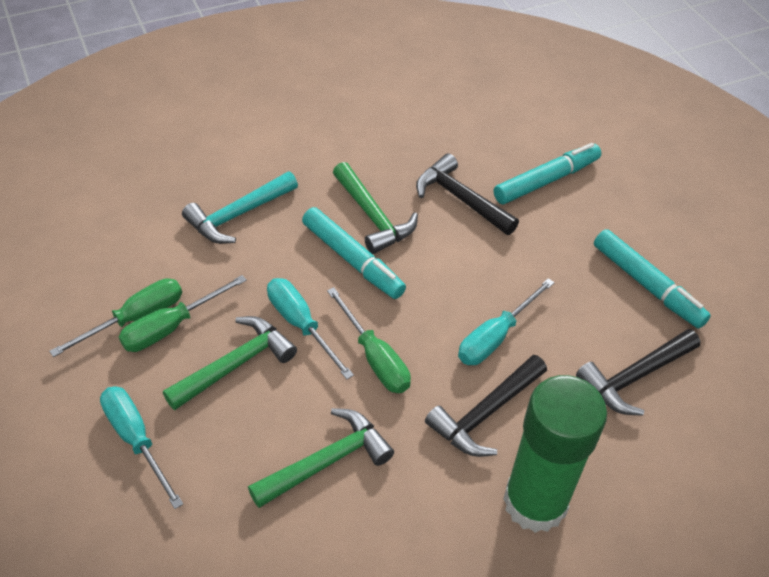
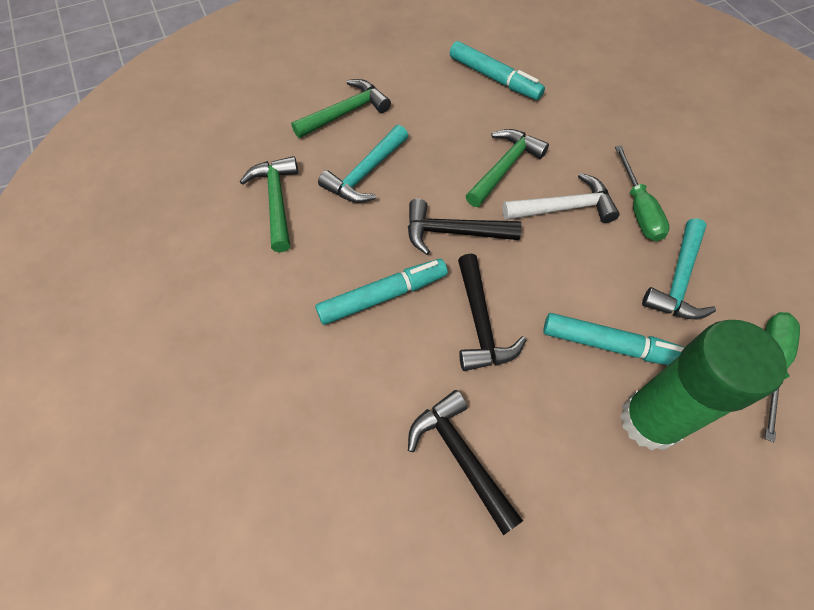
green screwdriver: [49,278,182,357] [119,275,247,352] [327,287,411,393] = 3 -> [615,145,670,241] [765,312,800,442] = 2
turquoise hammer: [182,172,298,244] = 1 -> [318,125,408,203] [642,218,716,319] = 2
turquoise screwdriver: [100,386,183,509] [267,278,354,379] [458,278,555,365] = 3 -> none = 0
white hammer: none = 0 -> [502,173,620,223] = 1

